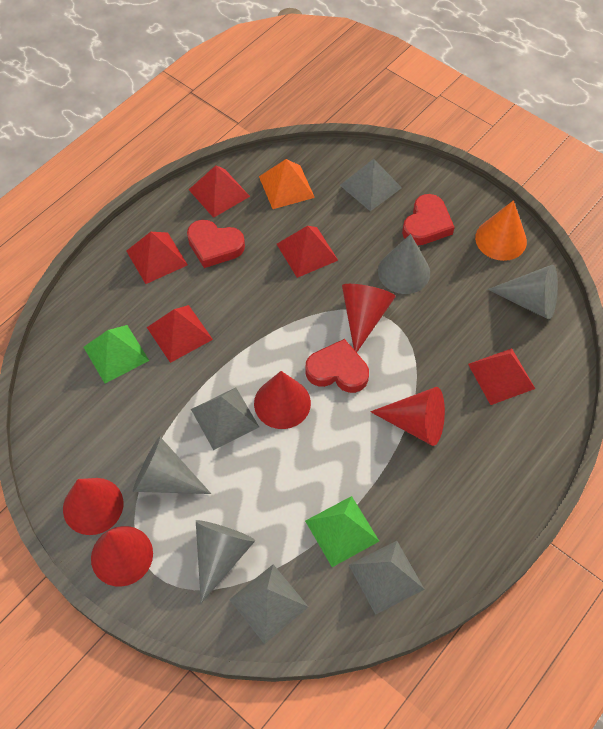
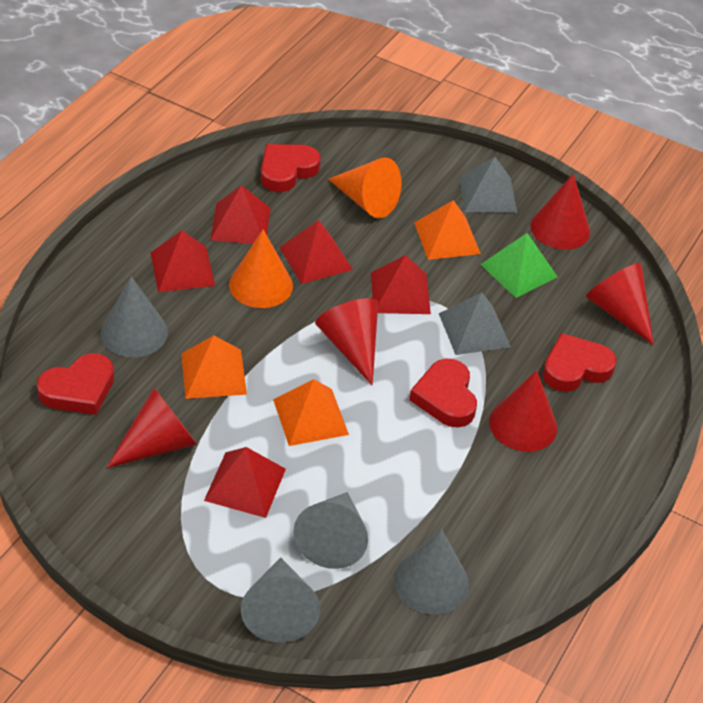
green pyramid: [84,325,149,383] [305,496,379,567] = 2 -> [480,233,558,298] = 1
grey pyramid: [191,388,259,450] [229,564,308,644] [340,159,402,211] [349,541,425,615] = 4 -> [439,292,511,355] [459,157,517,213] = 2
orange cone: [475,200,527,261] = 1 -> [229,229,293,308] [328,157,402,218] = 2
orange pyramid: [259,159,315,209] = 1 -> [181,335,247,399] [273,379,349,446] [414,200,481,260] = 3
red heart: [187,220,245,268] [305,339,369,393] [402,194,455,245] = 3 -> [37,353,114,415] [261,144,321,192] [409,359,477,427] [543,333,616,392] = 4

